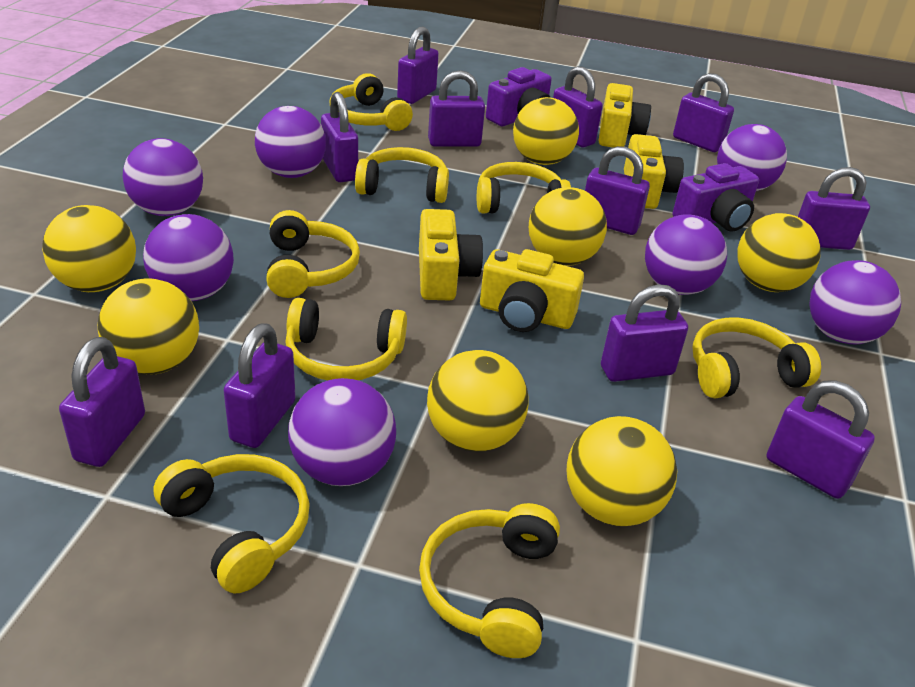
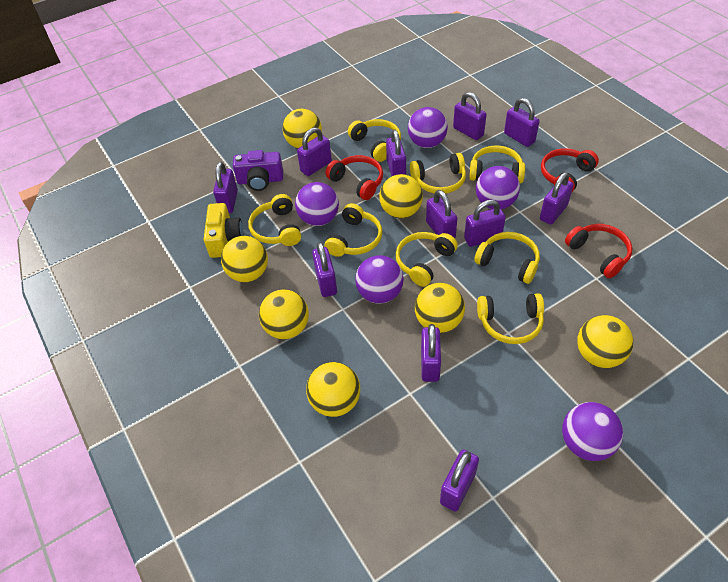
purple ball: [123,138,203,216] [143,214,234,301] [255,106,326,178] [288,378,396,486] [645,214,727,295] [717,124,787,191] [809,260,901,345] = 7 -> [295,182,339,226] [355,255,404,304] [408,107,448,148] [476,166,520,210] [562,402,623,461] = 5
purple camera: [486,67,552,126] [673,163,759,232] = 2 -> [233,150,283,191] = 1
red headphones: none = 0 -> [326,155,383,200] [541,149,599,192] [565,224,632,278] = 3
yellow camera: [419,209,483,300] [480,249,584,332] [599,83,651,148] [624,134,684,209] = 4 -> [204,203,243,258] = 1

